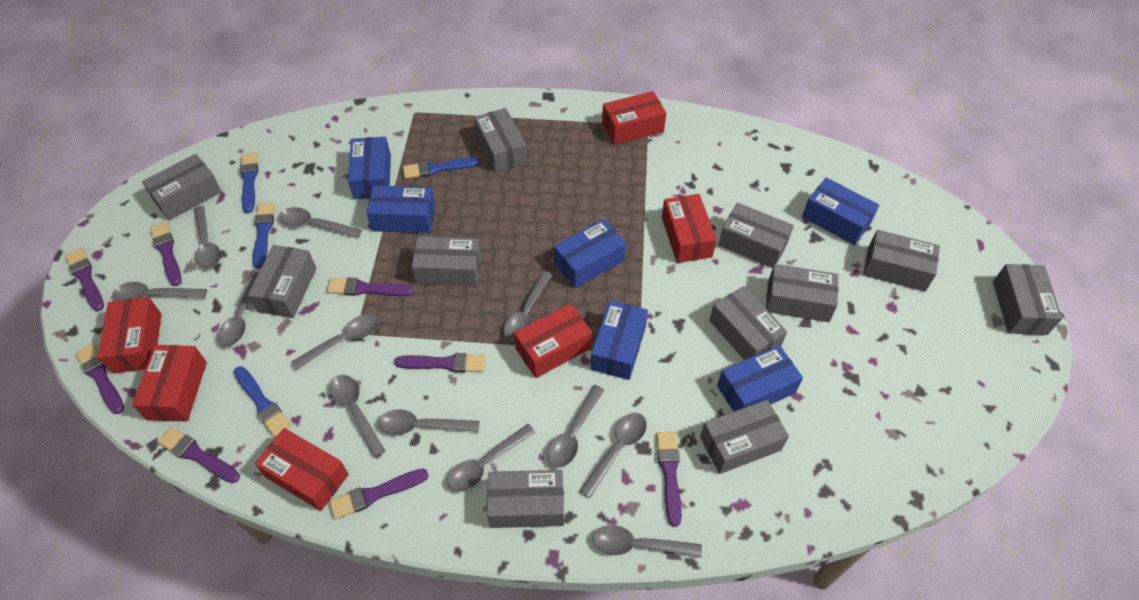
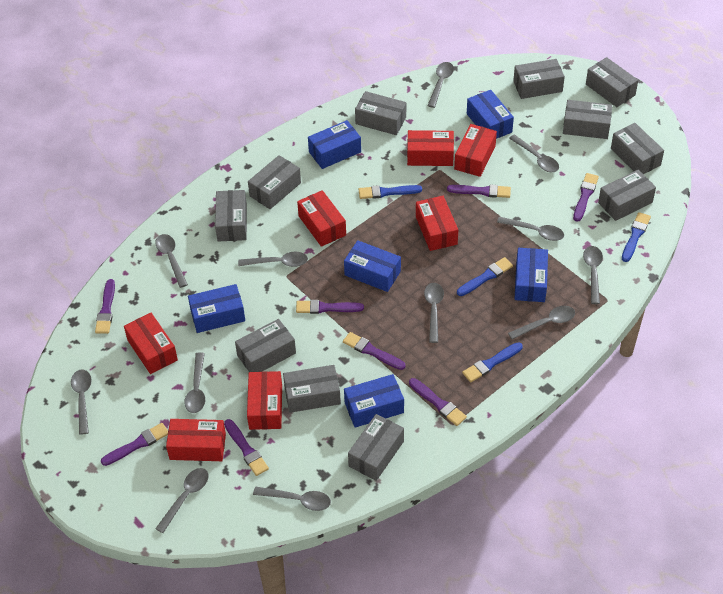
red box: [98,297,162,374] [132,345,207,422] [255,428,349,511] [514,303,592,378] [602,91,666,145] [662,194,717,263] = 6 -> [124,313,178,374] [166,419,226,461] [247,371,282,430] [297,190,346,247] [407,130,454,166] [416,196,458,251] [454,124,497,177] = 7

